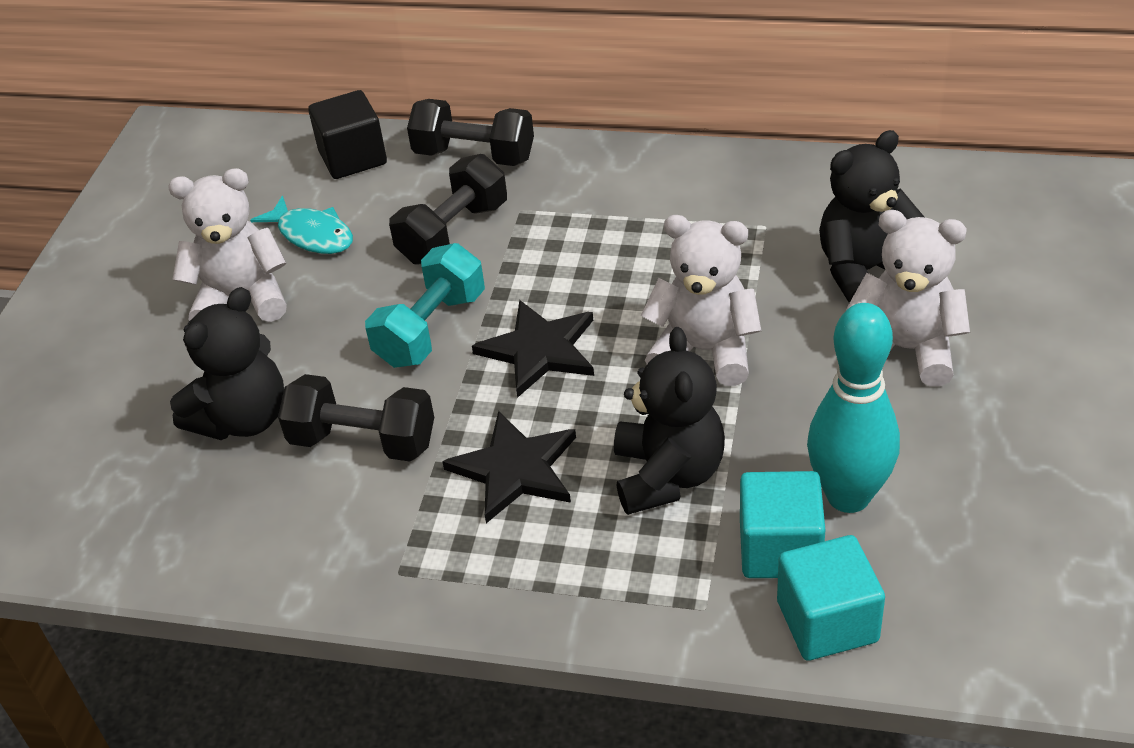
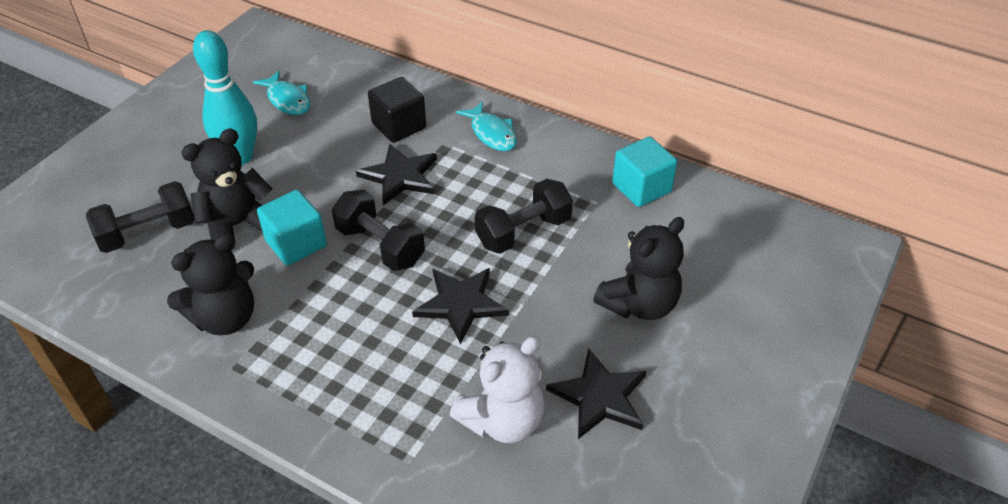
black star: [442,411,576,523] [472,300,594,398] = 2 -> [356,144,437,206] [412,268,509,344] [546,348,646,439] = 3
turquoise dumbbell: [365,243,485,368] = 1 -> none = 0
turquoise fish: [250,195,353,254] = 1 -> [253,71,310,115] [456,101,517,151] = 2
white teddy bear: [168,168,287,322] [641,215,762,386] [846,210,970,387] = 3 -> [450,336,545,443] = 1

